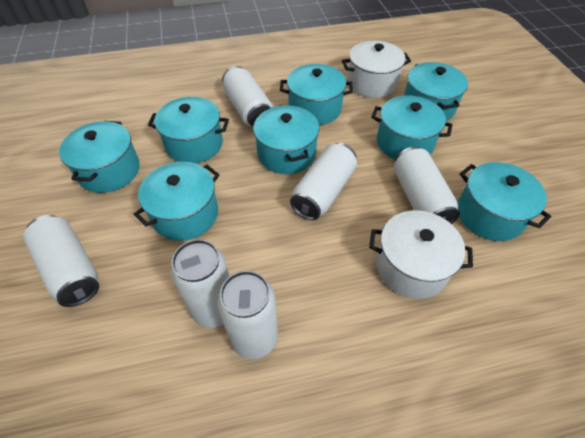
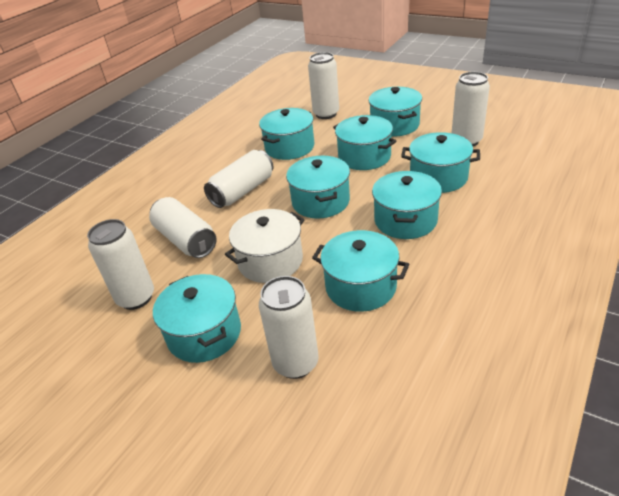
white pot: [342,41,411,98] [369,210,473,299] = 2 -> [225,209,305,283] = 1

